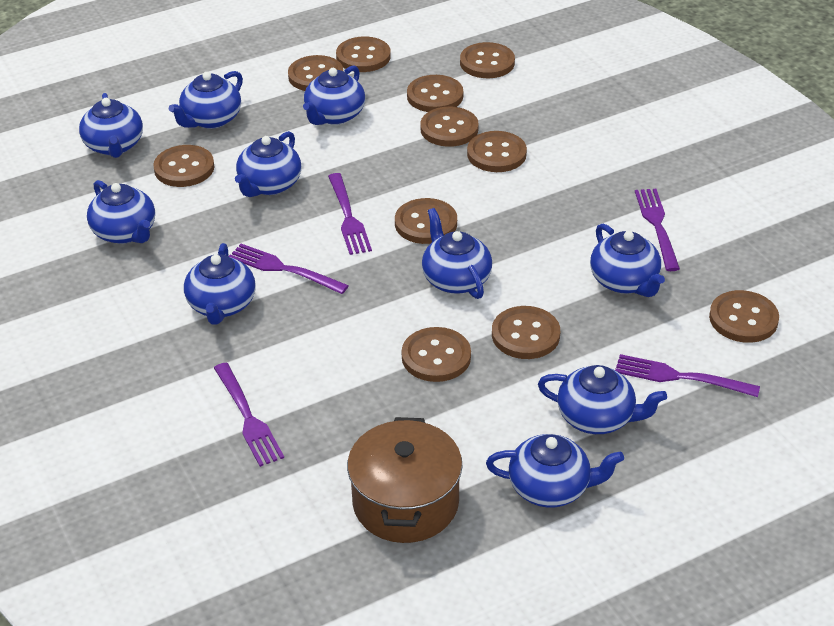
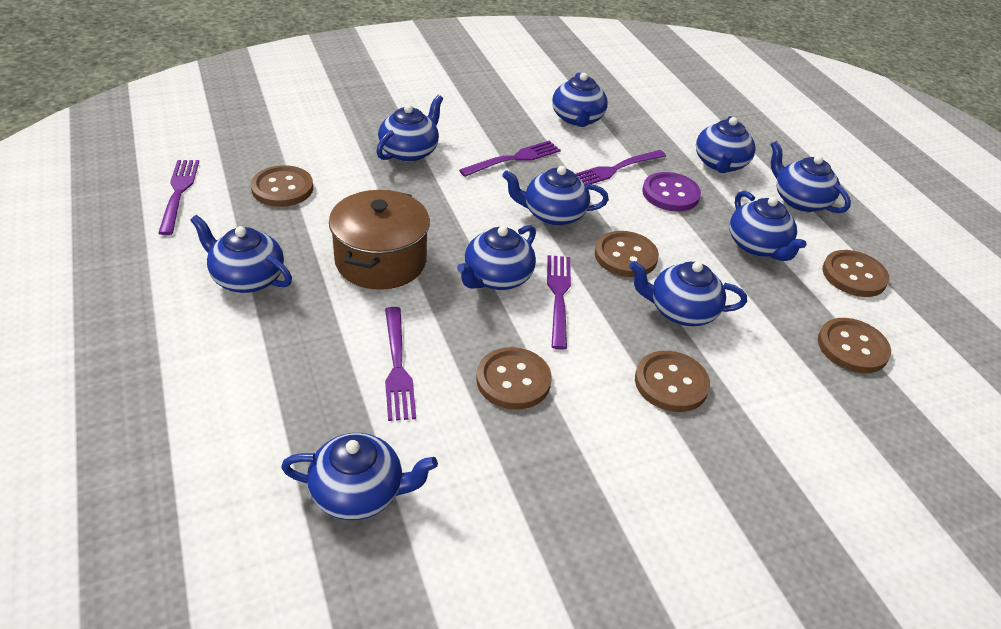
brown button: [153,145,214,187] [288,55,343,91] [336,36,391,72] [395,198,457,244] [402,327,471,382] [407,75,463,112] [420,107,479,147] [460,42,515,78] [467,131,527,172] [492,306,560,359] [709,290,779,343] = 11 -> [251,165,313,207] [476,347,552,410] [595,231,659,277] [635,351,710,412] [818,318,891,373] [822,250,889,297] = 6
purple button: none = 0 -> [642,172,701,212] = 1

